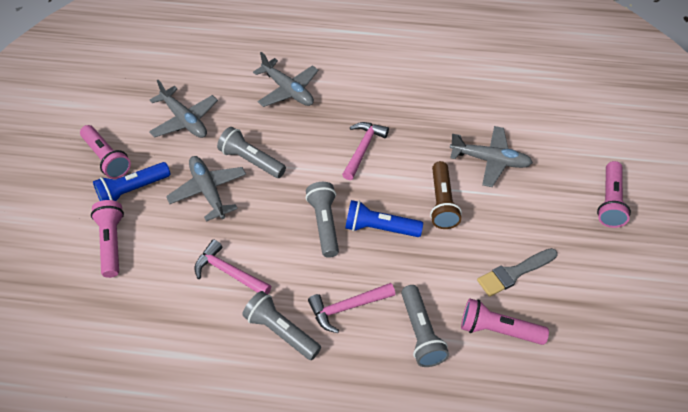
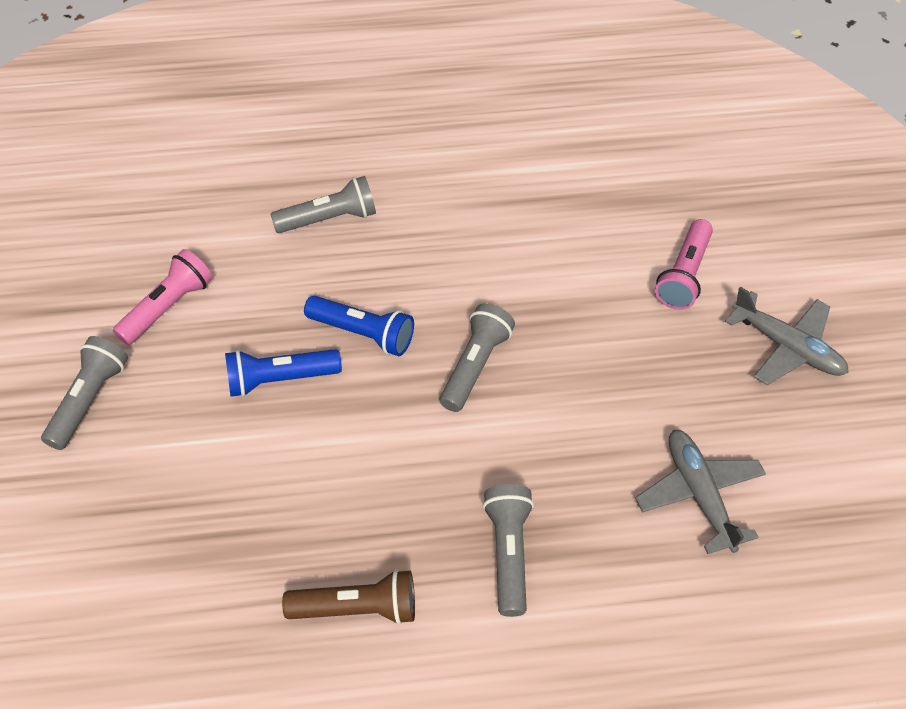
grey brush: [477,248,557,297] = 1 -> none = 0
grey plane: [149,80,218,138] [166,156,246,222] [253,52,319,107] [450,126,533,187] = 4 -> [635,430,766,554] [725,287,849,385] = 2
pink flashlight: [80,125,131,179] [91,200,124,278] [461,298,549,345] [597,161,631,228] = 4 -> [113,249,213,345] [655,219,713,310] = 2
pink hammer: [194,240,271,295] [308,283,395,333] [342,122,389,180] = 3 -> none = 0

